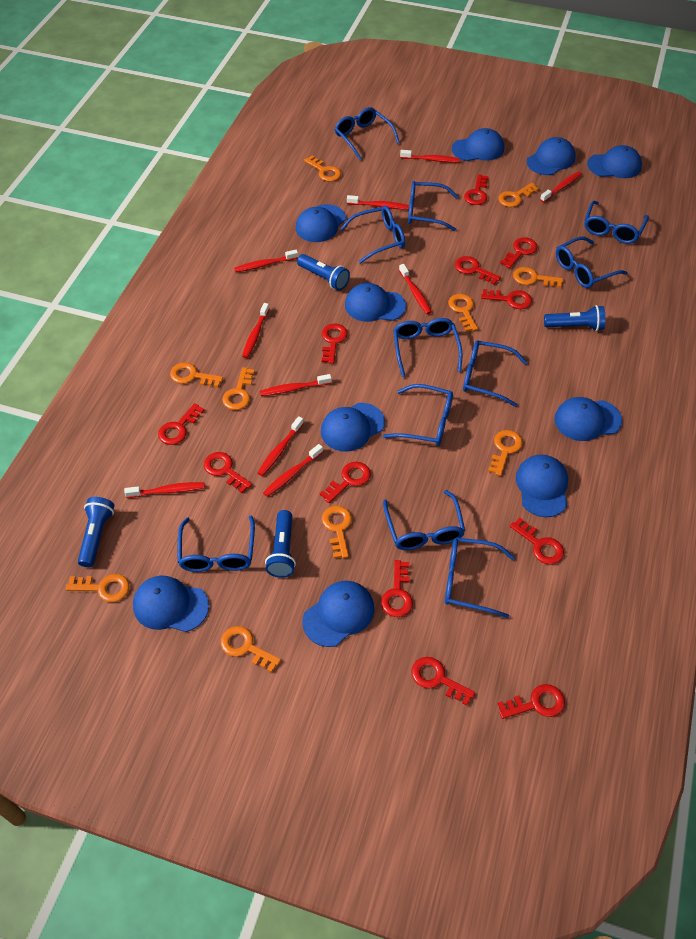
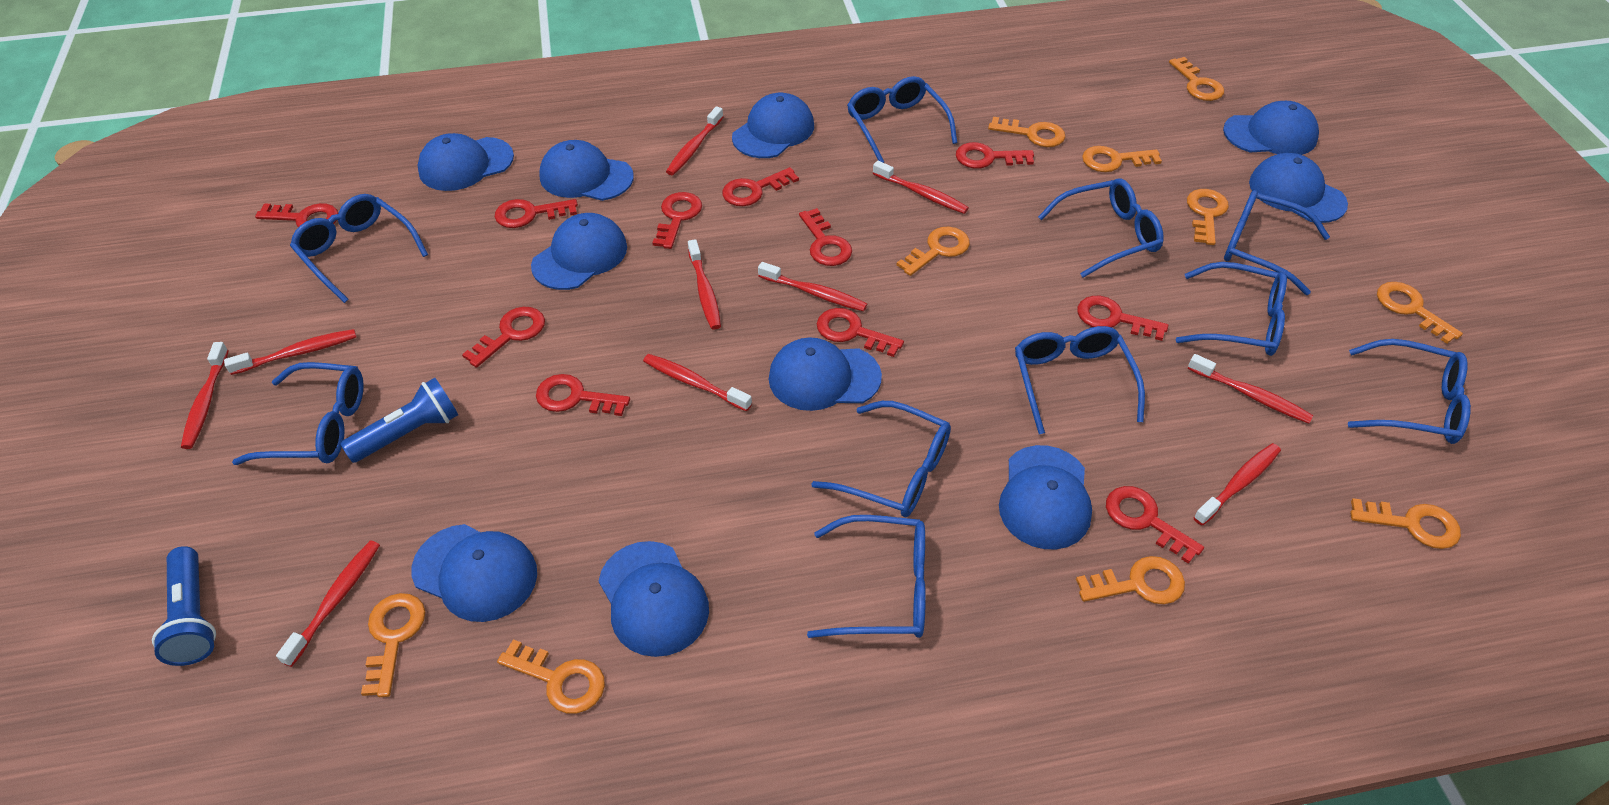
blue flashlight: [78,497,114,567] [265,510,296,578] [297,254,350,290] [544,305,605,331] = 4 -> [152,546,216,666] [340,378,458,463] = 2
blue glasses: [178,516,255,572] [334,107,400,160] [340,206,405,264] [383,384,453,446] [383,490,465,550] [393,318,463,377] [408,181,458,231] [445,538,515,618] [463,340,527,407] [556,236,628,288] [584,201,649,244] = 11 -> [232,362,364,465] [290,194,428,303] [807,515,926,638] [811,401,951,517] [847,76,957,163] [1015,326,1145,434] [1038,178,1164,278] [1176,262,1287,356] [1224,190,1330,295] [1348,339,1471,444] = 10
red key: [158,403,205,445] [204,452,252,493] [320,462,371,503] [321,324,348,364] [381,560,413,617] [411,657,475,706] [455,256,501,285] [464,174,488,205] [481,289,532,309] [497,684,565,719] [500,237,537,268] [510,518,564,564] = 12 -> [255,203,338,227] [462,307,545,368] [495,199,578,228] [536,374,630,416] [652,192,702,249] [722,167,799,206] [799,208,852,266] [817,308,904,357] [956,142,1034,169] [1077,296,1168,341] [1106,486,1204,564] = 11

